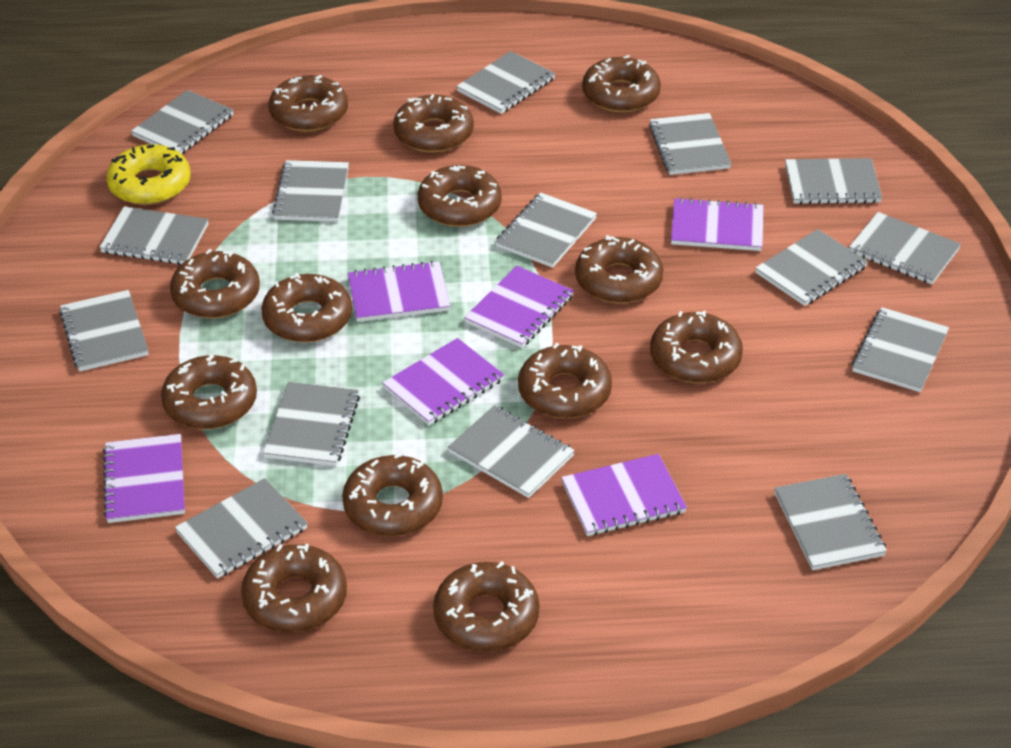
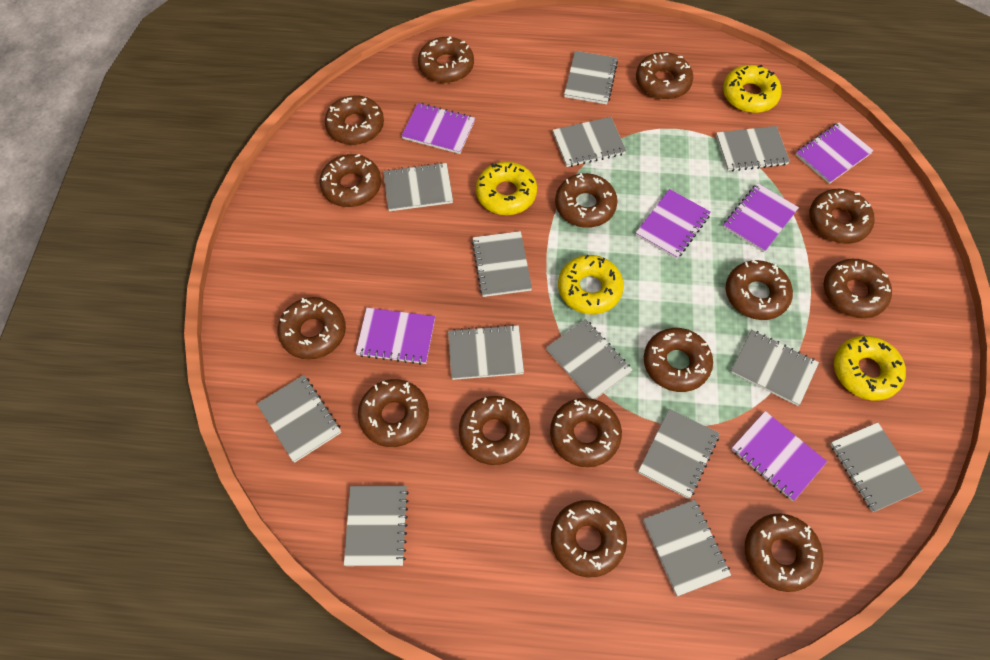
brown donut: [161,355,257,429] [170,249,260,318] [241,544,347,633] [261,273,352,343] [269,75,348,132] [342,453,443,537] [393,94,474,153] [418,165,502,227] [433,561,539,652] [518,343,612,418] [575,235,664,304] [582,55,661,113] [650,311,743,383] = 13 -> [278,297,346,359] [319,154,381,207] [325,95,384,145] [358,379,429,447] [418,36,474,83] [459,396,530,465] [550,398,622,467] [551,500,627,577] [555,173,618,228] [636,52,693,99] [644,328,713,392] [726,260,793,320] [745,513,823,592] [809,189,874,244] [824,259,892,318] = 15
grey notebook: [59,290,148,372] [99,206,209,265] [131,90,233,154] [175,478,308,579] [263,382,360,466] [272,160,349,222] [448,405,575,498] [456,51,555,114] [495,192,597,268] [649,113,731,175] [755,229,868,306] [774,474,887,570] [785,158,882,204] [849,212,961,284] [852,307,949,392] = 15 -> [257,375,341,463] [344,486,409,566] [383,162,453,211] [448,324,524,380] [472,231,532,297] [546,319,633,399] [553,117,626,167] [564,51,618,104] [638,408,720,499] [643,500,731,596] [716,126,790,172] [731,330,819,406] [830,422,922,512] = 13
yellow donut: [106,144,191,205] = 1 -> [476,162,537,215] [558,254,624,314] [723,65,782,113] [834,336,906,401] = 4

